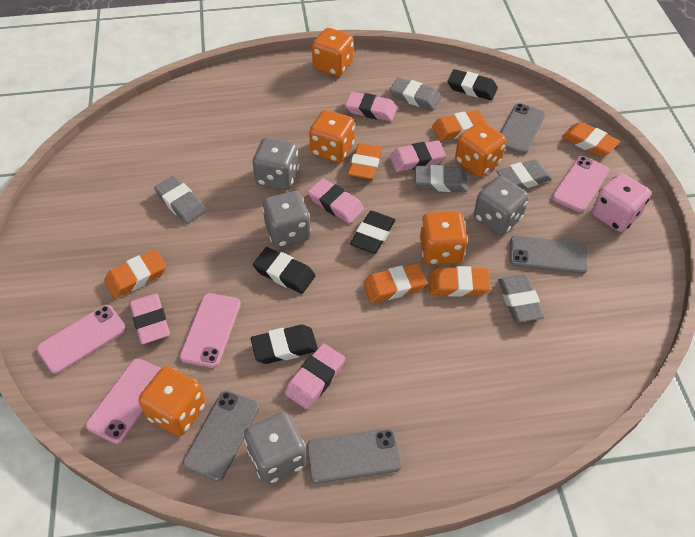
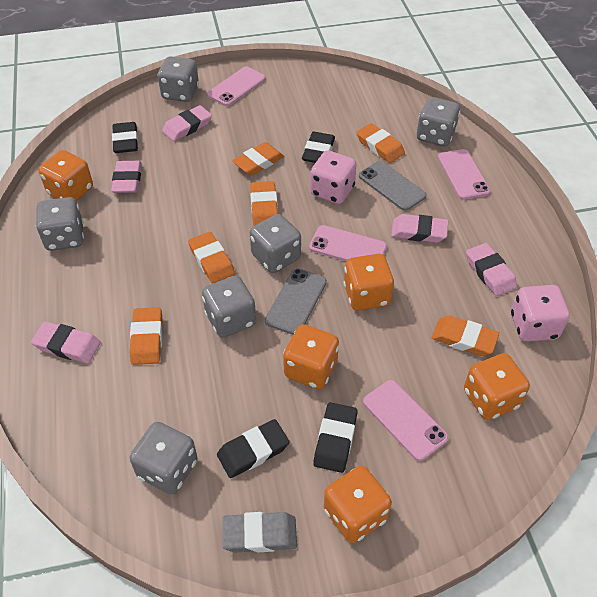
grey dice: [244,412,307,484] [253,137,299,190] [262,191,311,248] [474,176,529,235] = 4 -> [36,197,84,251] [130,422,197,495] [158,56,199,102] [202,275,256,338] [250,214,301,273] [417,97,460,147] = 6
grey eraser: [154,176,206,224] [390,77,441,110] [414,165,467,192] [496,159,552,189] [498,275,545,322] = 5 -> [222,512,297,552] = 1
grey phone: [183,390,259,481] [307,429,402,483] [500,103,545,154] [510,236,588,274] = 4 -> [265,268,327,335] [359,161,427,211] = 2
pink dice: [592,173,651,232] = 1 -> [310,150,357,204] [511,285,570,342] = 2

